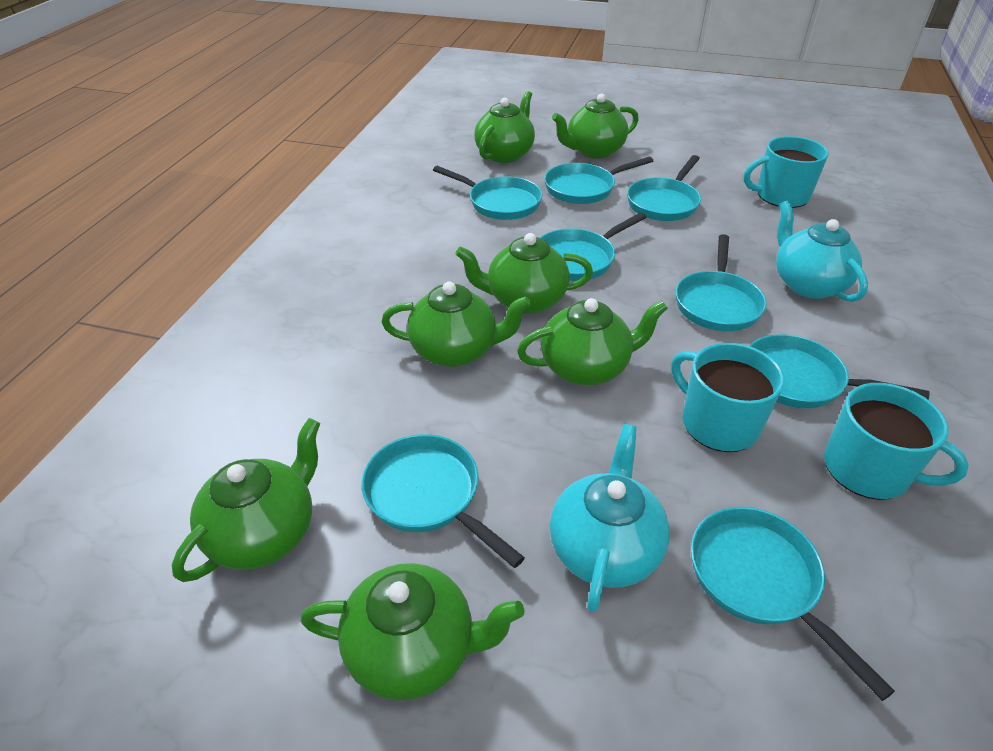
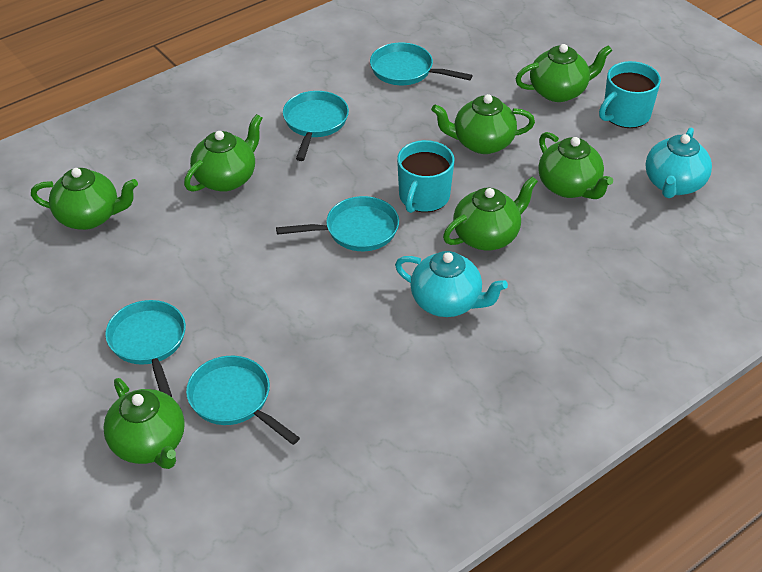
turquoise mug: [671,343,784,452] [744,136,829,208] [824,383,969,500] = 3 -> [397,140,454,213] [599,61,661,128] = 2
turquoise pan: [361,434,525,568] [433,166,542,220] [540,212,646,281] [544,157,653,204] [627,155,701,221] [675,234,767,331] [691,507,895,701] [750,334,930,408] = 8 -> [105,300,186,397] [186,356,300,445] [276,196,399,251] [283,91,349,161] [370,43,473,85] = 5

